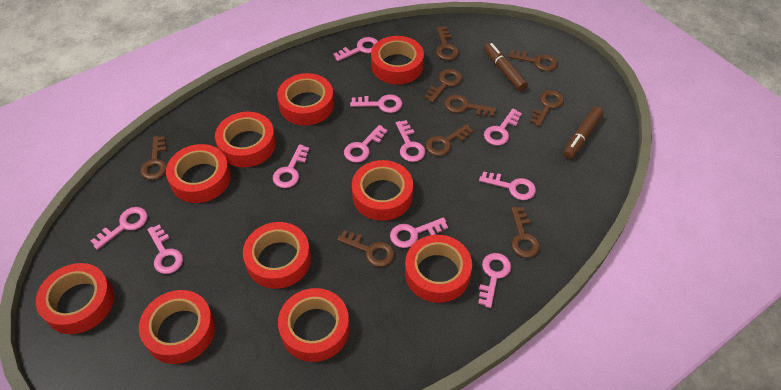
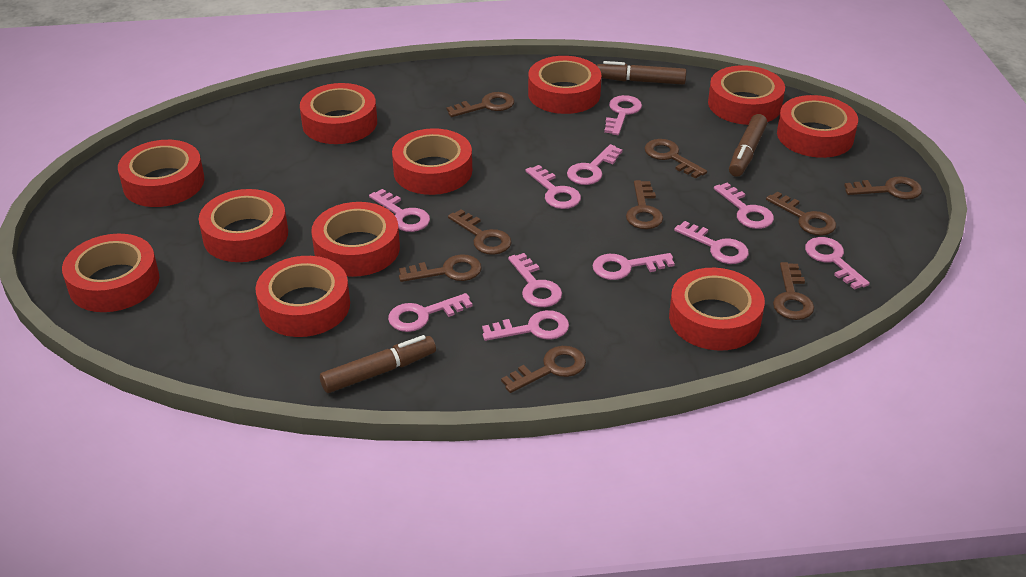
brown marker: [484,43,528,91] [563,107,604,159] = 2 -> [320,335,436,393] [597,61,686,85] [729,114,767,177] = 3
red tape: [36,263,114,334] [139,290,215,364] [166,144,231,203] [215,112,276,167] [243,222,311,289] [277,73,334,125] [278,288,350,362] [352,160,413,221] [371,36,424,84] [405,235,472,303] = 10 -> [62,234,159,312] [118,140,204,207] [199,189,288,262] [255,256,350,337] [300,83,377,144] [311,202,400,277] [392,128,472,195] [528,56,601,114] [669,268,765,351] [708,65,785,125] [777,95,858,158] = 11

